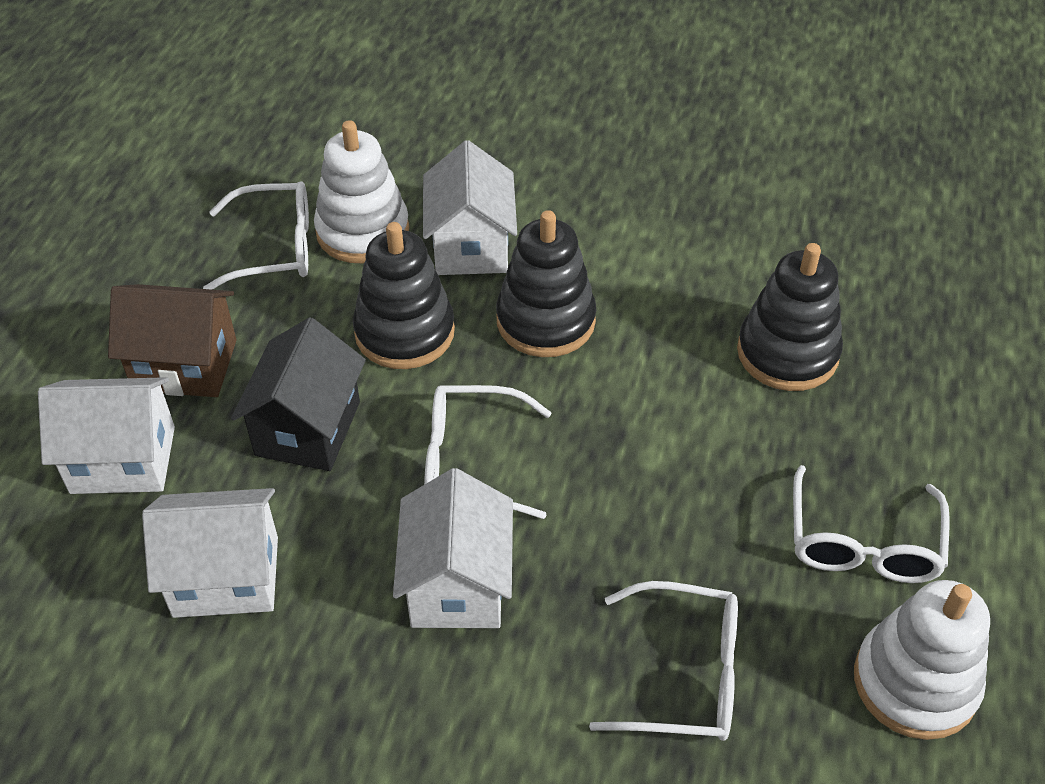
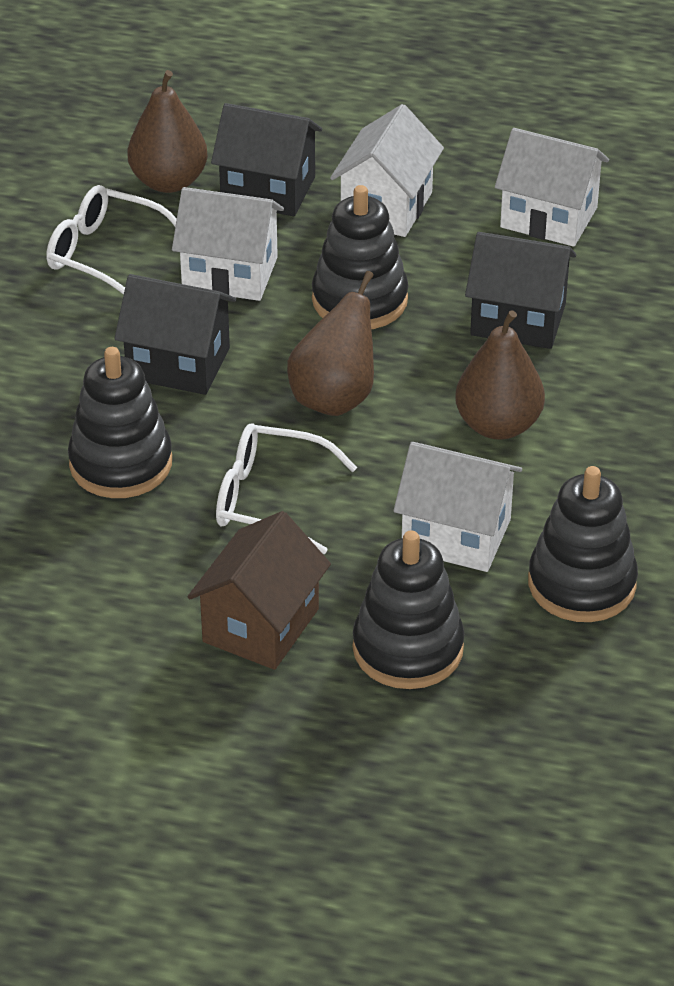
black house: [231,317,366,471] = 1 -> [114,274,236,395] [211,103,322,216] [465,232,576,349] = 3
black stacking toy: [353,222,455,369] [496,210,596,357] [737,243,843,391] = 3 -> [68,347,172,498] [312,185,408,329] [353,530,464,689] [528,466,638,622] = 4
brown pear: none = 0 -> [127,70,208,193] [287,271,374,416] [455,310,545,440] = 3
white glasses: [203,181,309,290] [424,385,552,519] [589,581,738,741] [793,465,950,583] = 4 -> [46,185,177,295] [216,423,357,554] = 2
white stacking toy: [314,120,409,263] [854,580,990,740] = 2 -> none = 0

